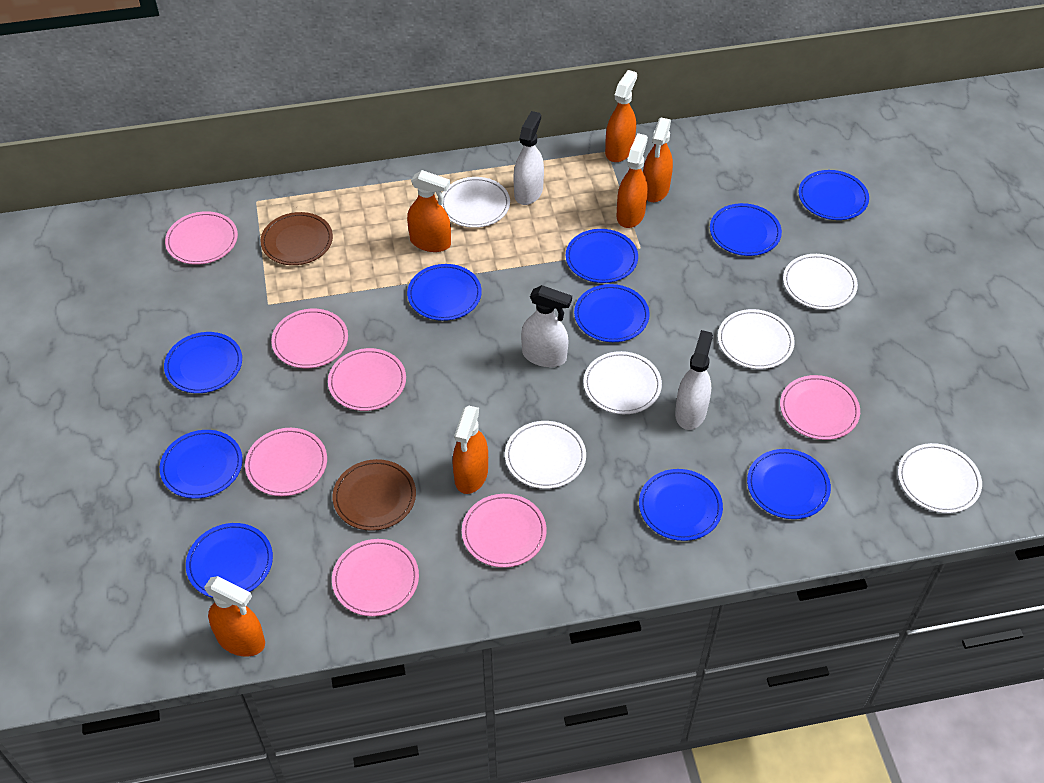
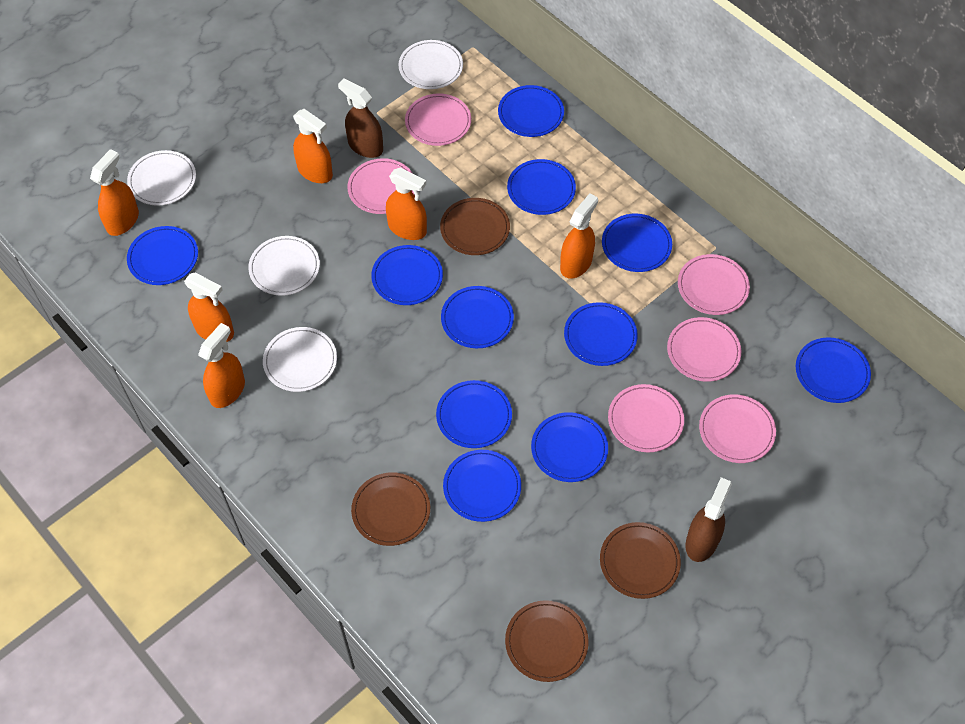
blue plate: [160,430,243,499] [164,332,242,393] [186,523,273,598] [407,264,482,321] [566,229,638,283] [574,284,650,342] [639,469,723,541] [710,203,782,256] [747,449,831,519] [798,170,869,220] = 10 -> [127,226,198,285] [371,245,443,305] [436,380,512,448] [441,286,514,348] [443,450,521,522] [498,85,564,137] [507,159,576,215] [531,412,608,482] [564,302,638,366] [602,214,672,272] [796,337,871,403] = 11
brown plate: [260,212,333,265] [333,459,416,531] = 2 -> [351,472,430,546] [440,198,510,255] [505,600,589,682] [600,522,681,599] = 4
brown spray bottle: none = 0 -> [338,78,383,158] [686,477,732,562] = 2
pink plate: [165,211,238,265] [245,428,327,496] [271,309,348,368] [328,348,406,411] [332,539,419,616] [462,494,547,568] [780,375,860,440] = 7 -> [347,158,414,214] [405,94,471,146] [608,384,684,452] [667,317,741,382] [678,254,750,315] [699,394,776,463] = 6
white plate: [441,177,510,228] [505,421,586,489] [583,351,662,414] [718,309,795,369] [783,254,858,310] [898,443,982,513] = 6 -> [127,150,196,206] [248,236,320,296] [263,327,337,392] [399,40,463,89] = 4
white spray bottle: [513,111,544,205] [521,285,572,367] [675,330,713,430] = 3 -> none = 0

